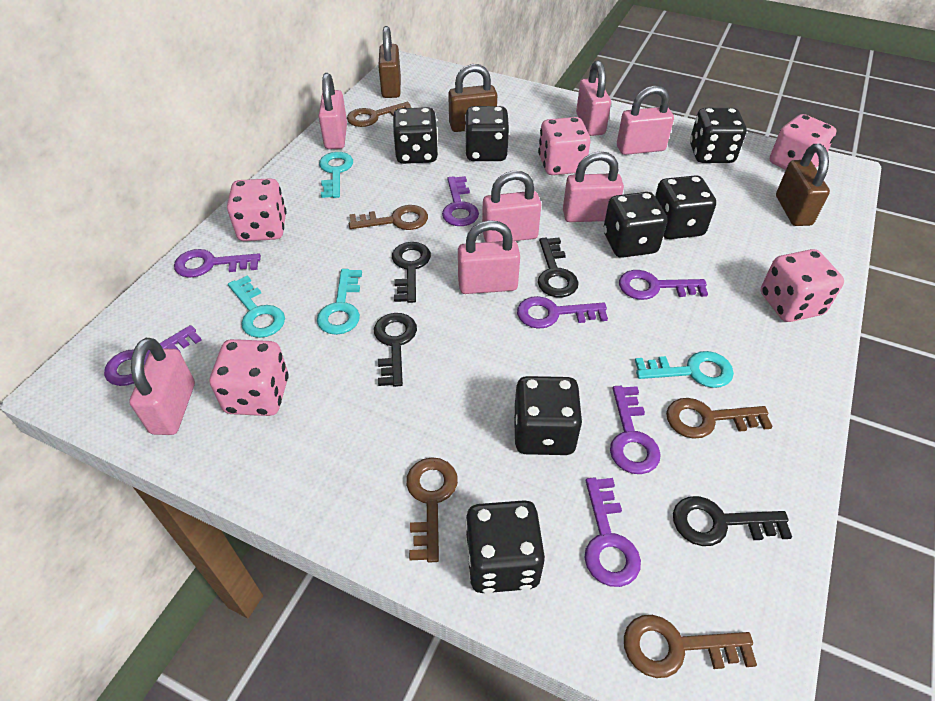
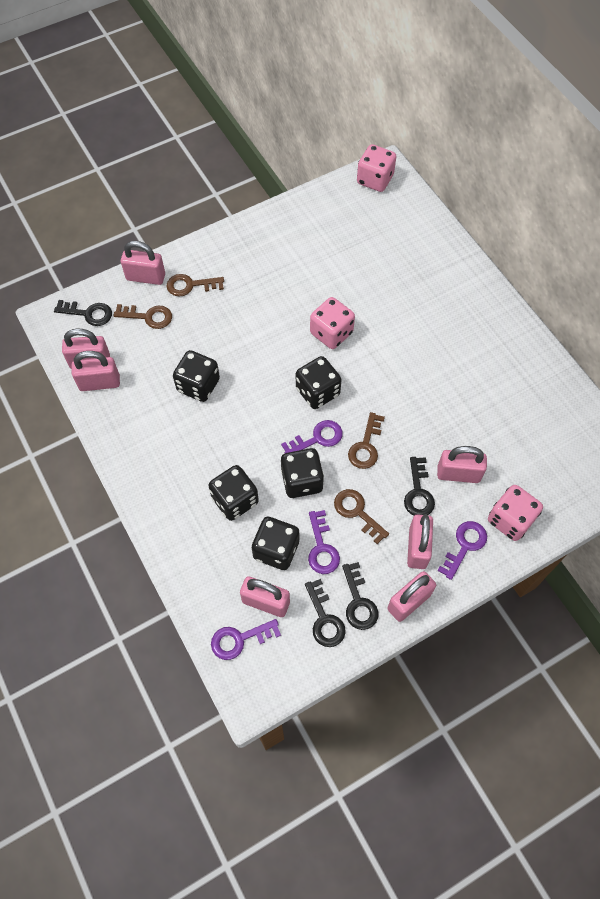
black dice: [393,107,438,164] [465,106,509,161] [465,500,545,593] [513,376,583,455] [604,192,667,258] [655,175,716,239] [690,108,747,163] = 7 -> [173,350,220,402] [208,465,259,521] [252,517,299,570] [281,448,324,498] [296,356,342,409] = 5
brown key: [347,102,412,127] [349,205,428,230] [406,457,458,563] [624,615,757,678] [666,398,773,439] = 5 -> [113,304,172,329] [167,274,224,296] [334,489,389,544] [348,412,385,469] = 4
brown padlock: [378,26,401,98] [448,64,497,132] [776,144,830,226] = 3 -> none = 0
pink dice: [210,339,289,416] [227,178,286,241] [538,117,590,175] [761,249,844,322] [770,114,837,170] = 5 -> [310,297,355,349] [357,144,397,192] [488,485,543,541] = 3
purple key: [104,325,202,386] [174,249,261,278] [442,176,479,226] [517,296,608,329] [584,477,641,587] [610,386,661,474] [619,270,708,300] = 7 -> [211,619,281,660] [281,420,343,453] [308,510,340,574] [437,521,487,580] = 4
turquoise key: [228,275,285,338] [317,269,362,335] [319,152,353,198] [635,351,734,388] = 4 -> none = 0

